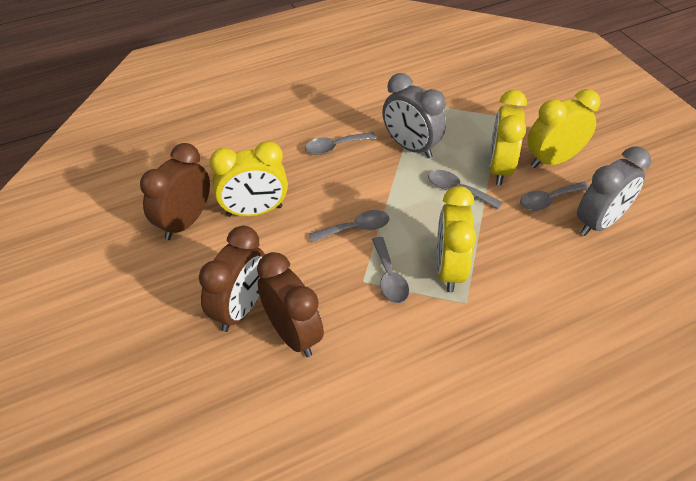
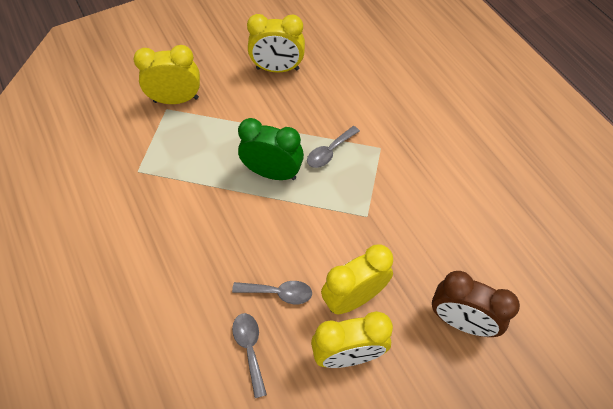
brown clock: [140,143,210,240] [199,226,265,332] [257,252,324,357] = 3 -> [432,271,520,337] = 1
green clock: none = 0 -> [238,118,304,180] = 1
grey clock: [382,73,446,158] [577,146,651,236] = 2 -> none = 0
grey spoon: [305,132,376,155] [309,210,389,242] [372,237,409,303] [428,170,502,209] [520,182,589,211] = 5 -> [232,281,312,304] [232,313,267,398] [307,126,360,168] = 3

